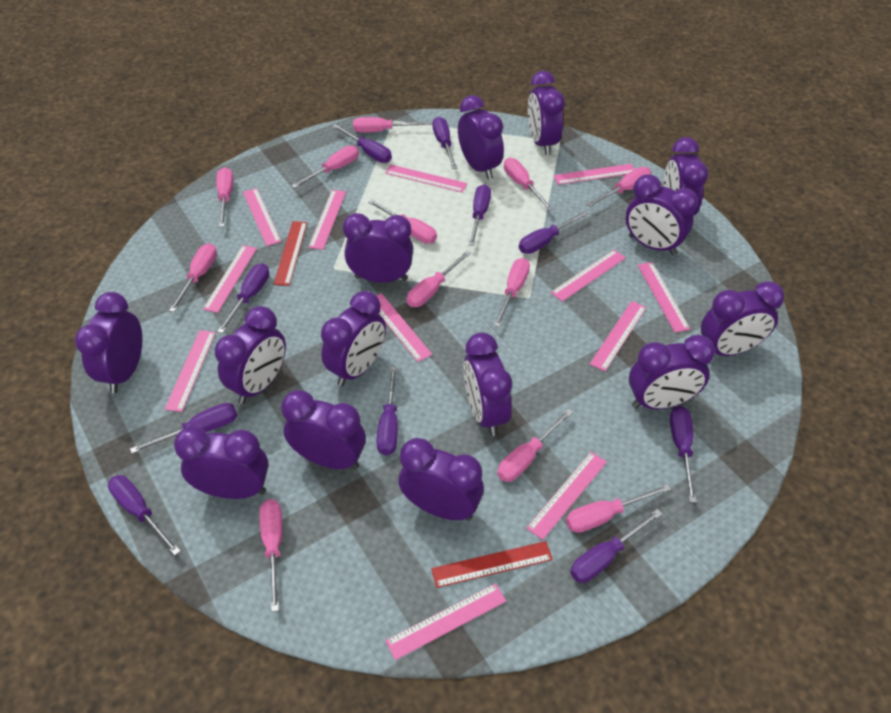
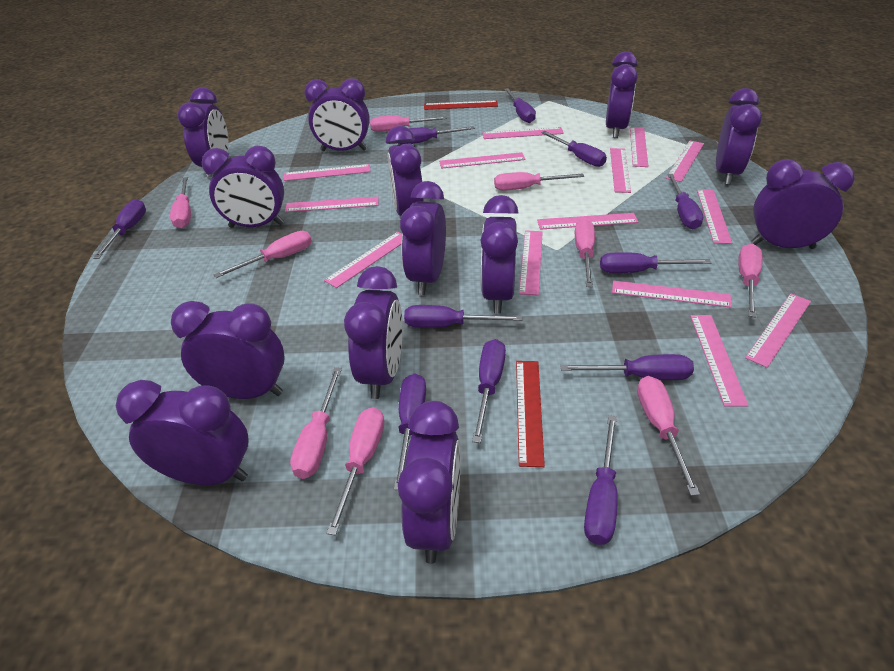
pink ruler: [165,330,216,412] [203,245,257,313] [243,188,281,246] [308,190,346,250] [376,293,432,362] [385,164,467,192] [386,583,506,660] [526,452,607,540] [551,249,626,302] [553,164,635,185] [590,301,647,371] [638,262,690,332] = 12 -> [284,164,371,181] [285,197,379,212] [324,232,402,288] [439,152,526,169] [482,127,564,139] [519,230,543,295] [537,213,638,230] [610,148,631,193] [612,281,732,308] [630,127,649,167] [666,141,704,182] [690,315,749,407] [697,189,732,244] [745,293,811,368] = 14
pink screwdriver: [169,243,217,312] [216,167,233,227] [259,499,283,612] [292,146,359,188] [353,117,431,133] [368,199,437,244] [406,251,471,307] [494,258,530,327] [497,409,573,482] [504,158,553,210] [566,484,671,533] [587,167,651,207] = 12 -> [170,177,191,228] [213,231,312,278] [290,367,342,479] [326,407,384,536] [370,116,447,132] [494,172,584,191] [575,219,595,287] [637,376,700,496] [738,243,763,318] = 9
purple clock: [75,292,142,393] [174,426,269,499] [215,306,286,404] [281,390,366,469] [321,291,386,386] [343,213,413,283] [398,438,484,520] [458,95,504,180] [463,332,512,436] [528,71,565,155] [626,174,698,255] [629,335,715,409] [663,137,709,216] [701,281,785,356] = 14 -> [116,380,249,485] [171,301,285,399] [177,87,229,177] [202,146,284,228] [304,78,370,152] [344,266,403,399] [386,126,424,216] [398,401,460,564] [400,181,446,295] [480,195,519,314] [606,51,638,138] [716,88,762,185] [751,159,855,249] = 13
purple screwdriver: [108,475,181,556] [130,403,238,454] [217,263,269,334] [332,124,392,163] [376,366,398,455] [432,117,457,169] [469,184,491,246] [519,211,589,254] [570,509,662,583] [670,406,697,503] = 10 -> [93,199,146,259] [394,374,426,490] [399,126,475,144] [404,305,522,328] [472,339,506,443] [504,88,536,123] [541,131,607,167] [560,354,694,380] [584,415,618,545] [600,252,711,273] [667,174,703,229] = 11

